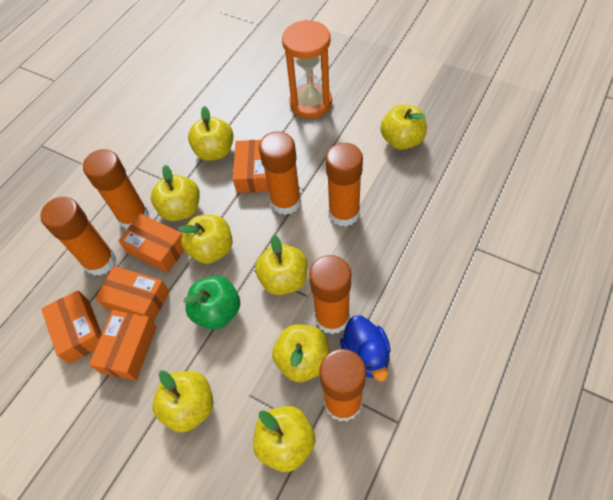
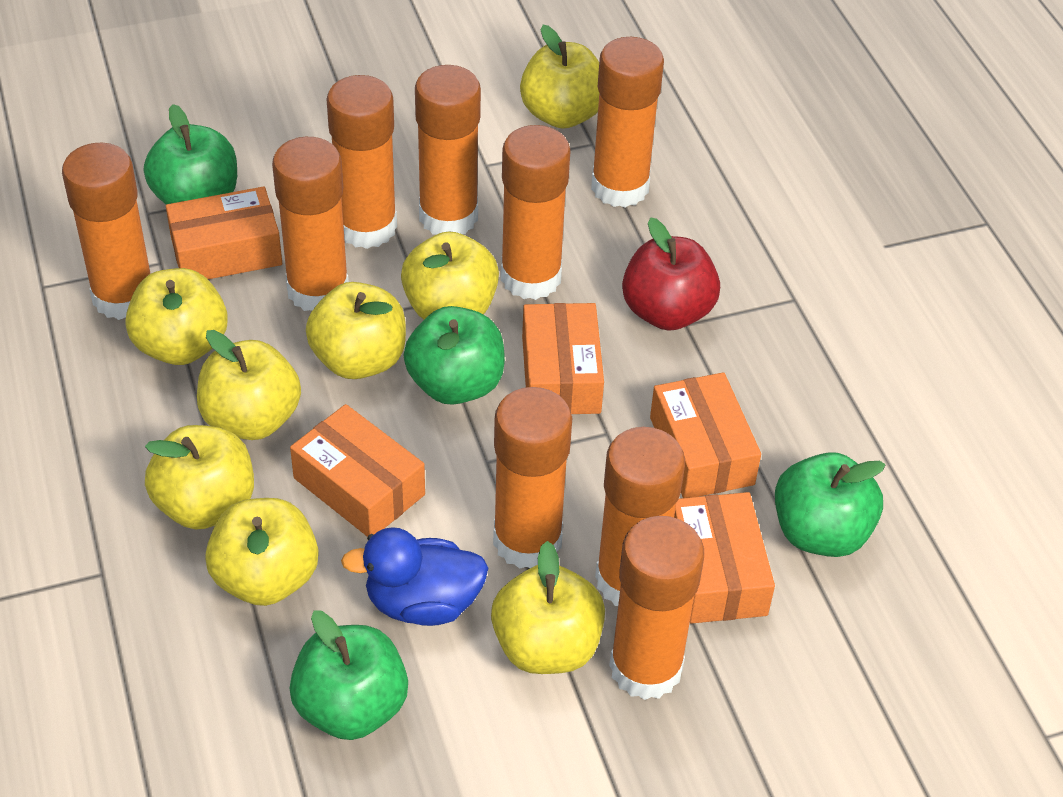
green apple: [183,276,240,329] = 1 -> [144,104,237,204] [289,610,408,740] [404,306,505,405] [775,452,885,557] = 4
orange glue stick: [40,197,116,276] [83,149,149,230] [259,131,301,215] [309,255,351,334] [319,349,366,422] [326,143,363,227] = 6 -> [62,143,151,320] [272,137,349,311] [326,75,397,249] [415,65,481,234] [493,387,572,569] [501,125,571,300] [591,37,664,207] [595,427,685,606] [609,516,704,700] = 9
orange hourglass: [282,20,332,118] = 1 -> none = 0
red apple: none = 0 -> [622,217,720,331] = 1

